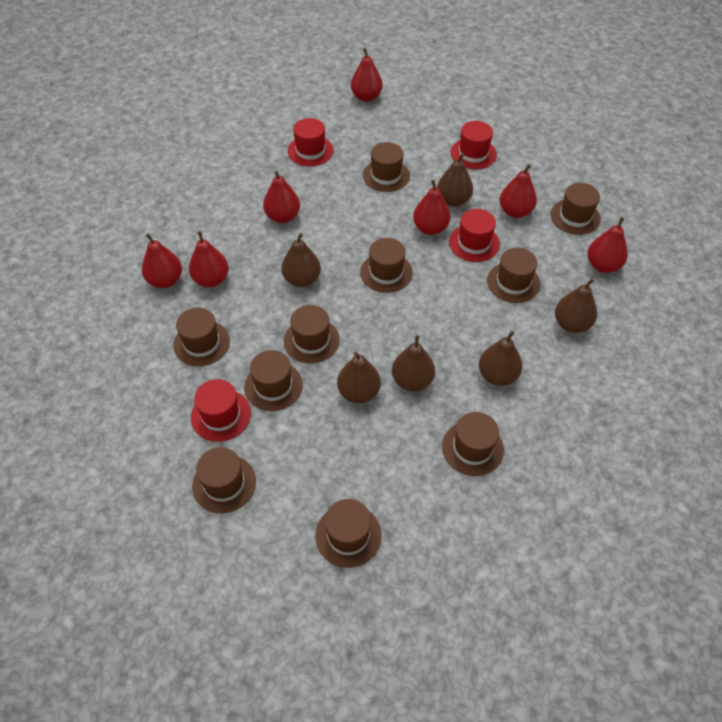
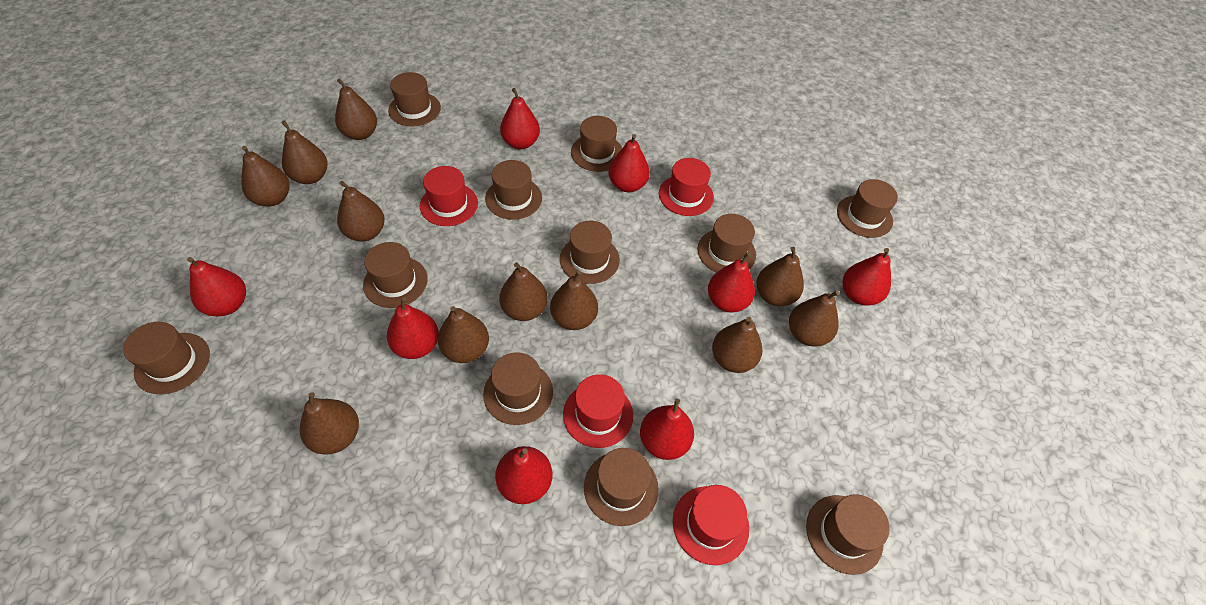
brown hat: [173,308,230,366] [192,447,256,513] [244,350,303,411] [284,305,340,363] [315,499,382,568] [360,238,413,293] [363,142,410,192] [442,412,504,476] [487,248,540,303] [551,183,601,235] = 10 -> [123,322,210,394] [363,242,428,308] [388,72,441,126] [483,352,553,425] [485,160,542,220] [560,221,620,284] [571,116,622,172] [584,448,659,526] [698,214,756,273] [806,494,890,575] [837,179,898,238] = 11
brown pear: [281,233,321,287] [337,352,381,403] [392,335,435,391] [437,153,473,207] [479,331,523,386] [555,278,597,333] = 6 -> [241,146,290,207] [281,120,328,184] [300,392,359,455] [335,78,377,140] [337,181,385,241] [438,306,489,363] [499,262,548,321] [550,271,598,330] [712,317,762,373] [757,247,804,306] [789,290,840,347] = 11
red pear: [142,233,182,288] [189,231,229,287] [263,171,300,223] [351,48,383,102] [413,180,451,235] [500,164,537,218] [587,217,628,273] = 7 -> [187,257,246,316] [387,297,439,359] [495,446,552,504] [500,88,540,149] [609,134,650,192] [640,399,694,460] [708,252,755,313] [843,248,891,306] = 8

